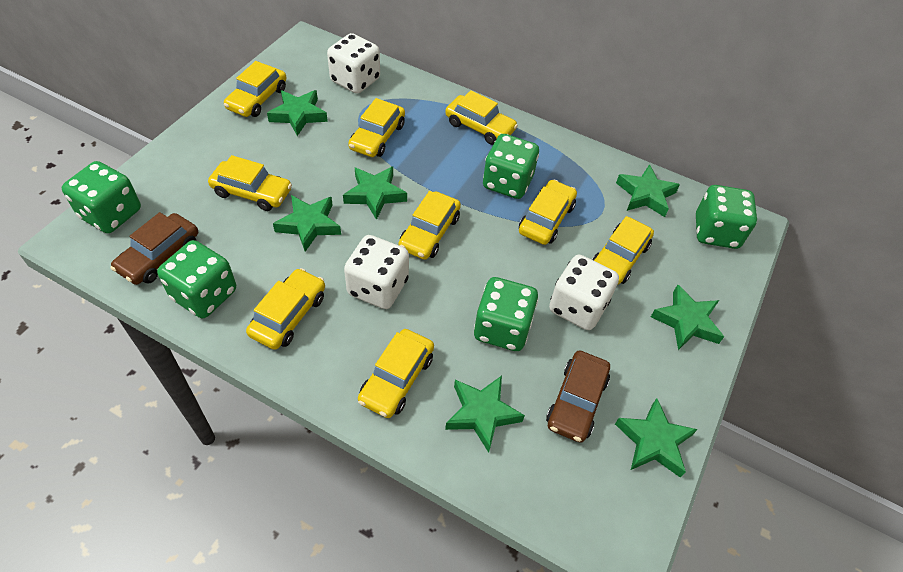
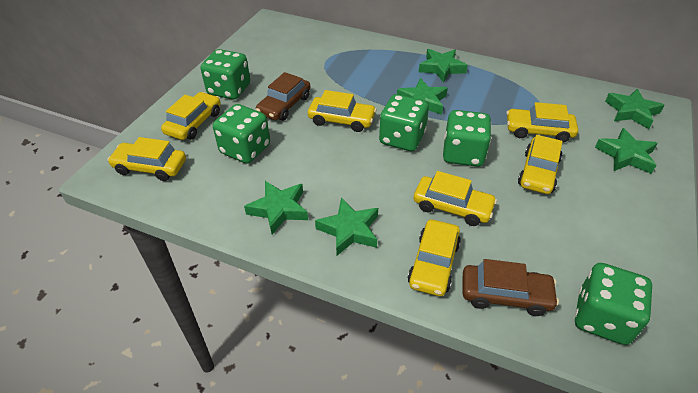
green star: [267,90,328,136] [273,195,341,252] [343,167,407,220] [445,376,525,453] [615,398,698,478] [616,164,680,217] [651,284,724,350] = 7 -> [244,181,308,235] [315,198,378,256] [397,78,448,115] [419,49,468,83] [595,128,658,174] [605,89,665,129] = 6
white dice: [327,33,380,94] [344,235,409,309] [549,255,619,330] = 3 -> none = 0
yellow car: [208,155,292,211] [224,61,286,117] [246,268,325,350] [348,98,405,157] [358,329,434,418] [398,191,461,260] [445,90,518,145] [519,179,577,245] [592,216,654,285] = 9 -> [108,137,186,181] [161,92,221,140] [308,90,377,132] [408,219,461,296] [414,171,497,226] [506,102,578,142] [518,135,563,194] = 7

